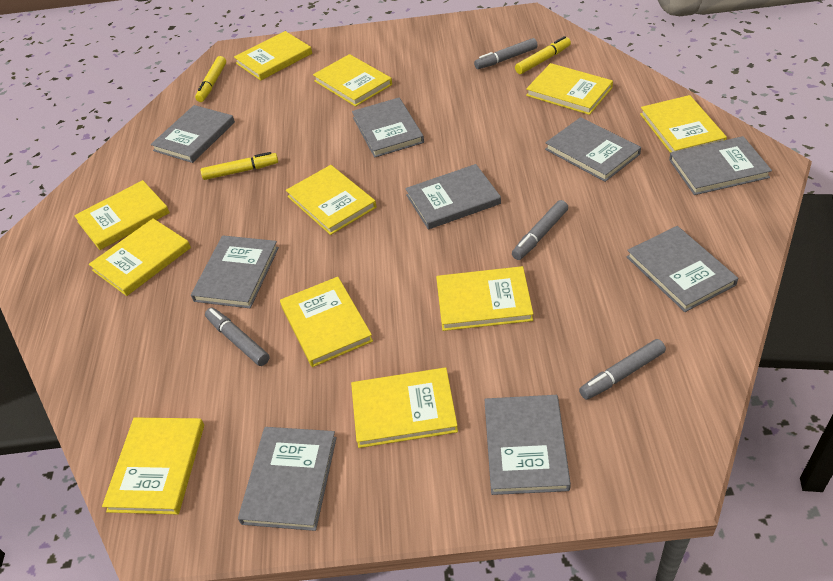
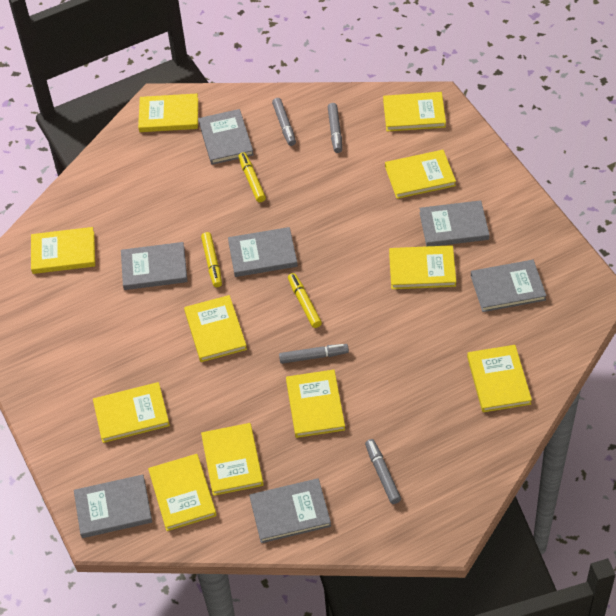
grey book: [151,105,235,163] [191,236,279,308] [238,427,337,531] [352,98,424,158] [405,164,501,230] [484,395,571,495] [545,117,641,182] [627,226,738,312] [669,136,772,195] = 9 -> [74,474,152,538] [121,242,188,290] [198,109,254,165] [228,227,298,277] [249,478,331,543] [419,200,490,246] [471,260,547,312] = 7

